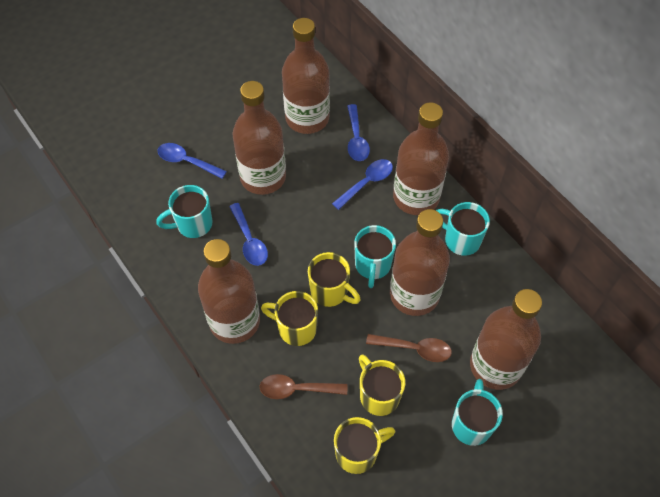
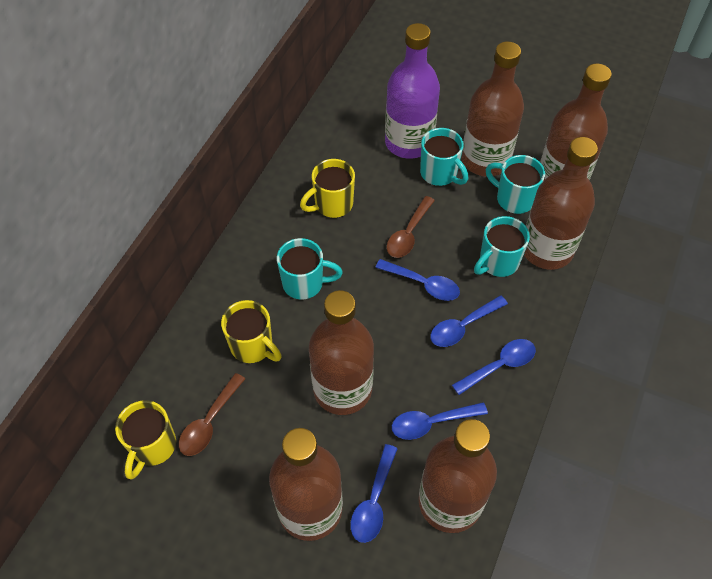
blue spoon: [158,143,227,179] [229,203,268,266] [332,159,393,210] [347,104,370,161] = 4 -> [350,444,398,543] [375,259,460,301] [392,402,488,440] [430,295,508,347] [452,339,536,395] = 5
purple bottle: none = 0 -> [385,23,440,159] = 1
yellow mug: [261,291,318,346] [308,252,361,307] [334,417,395,474] [359,355,405,416] = 4 -> [115,400,176,480] [221,300,282,363] [300,159,355,218] = 3

